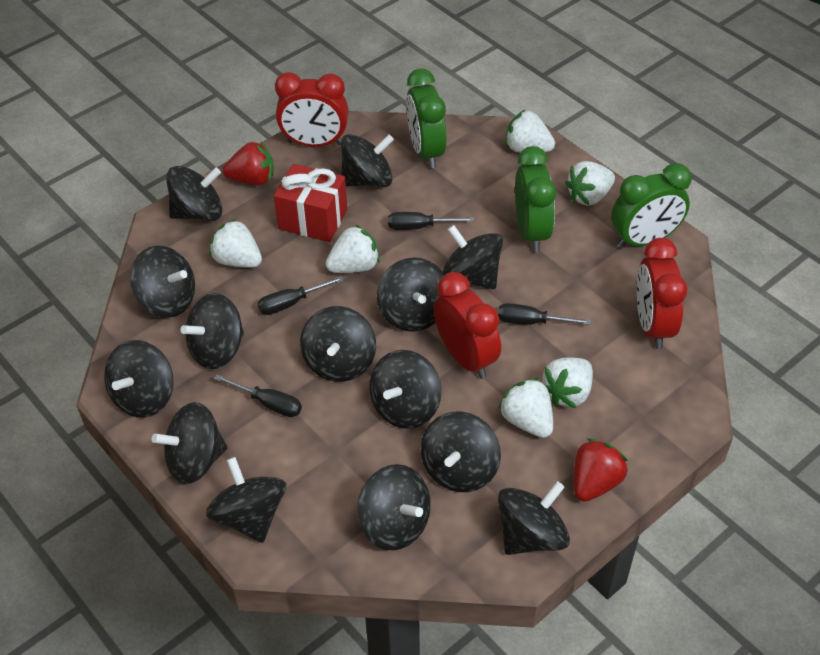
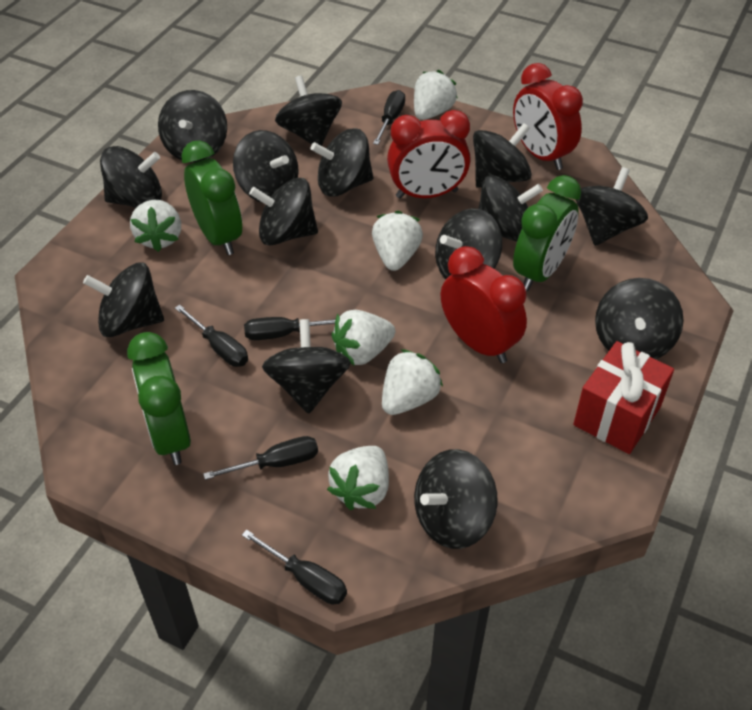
black screwdriver: [214,374,302,417] [258,276,344,315] [388,212,474,230] [498,303,591,325] = 4 -> [175,305,248,367] [203,436,318,480] [242,530,347,604] [244,317,336,340] [373,90,405,145] = 5
red strawberry: [223,142,274,185] [574,438,628,502] = 2 -> none = 0

